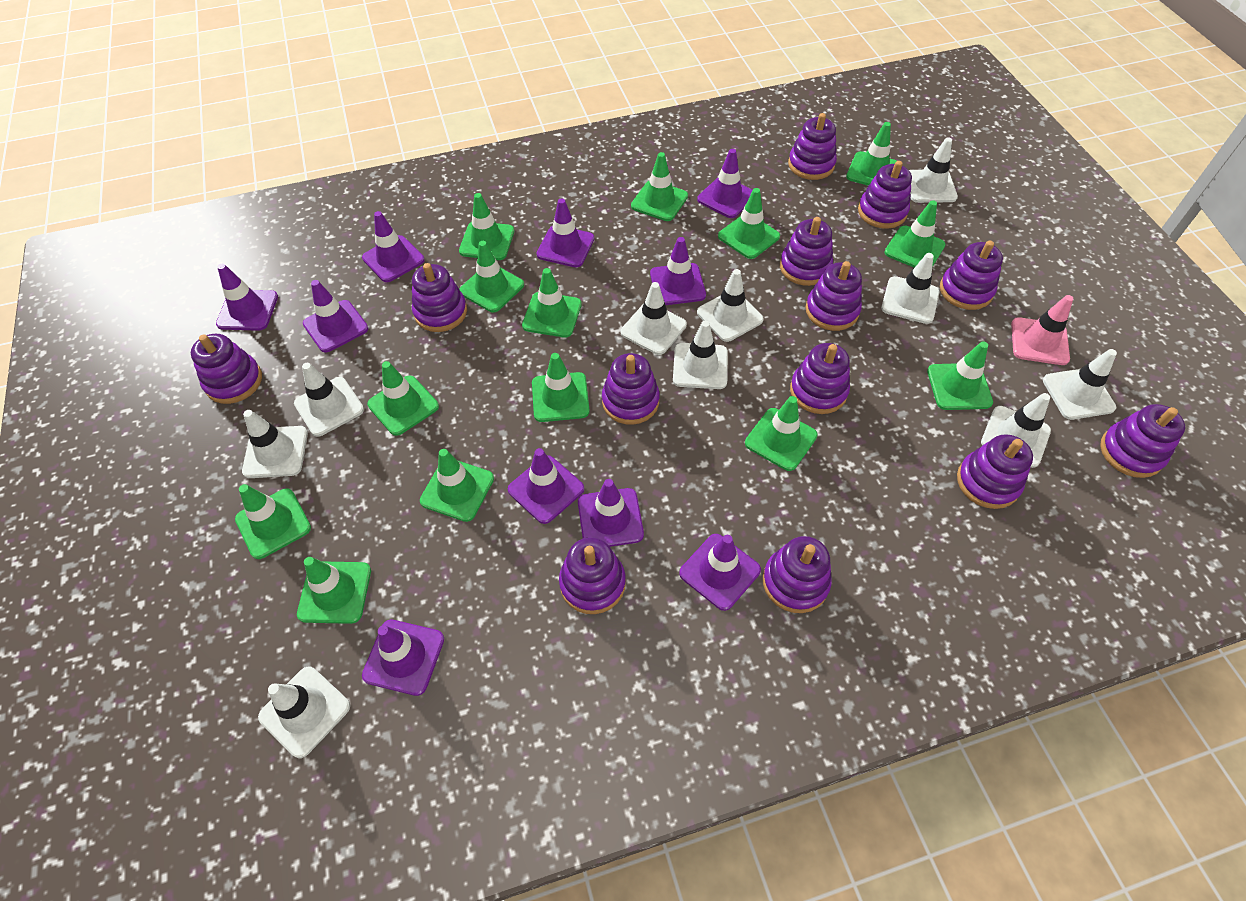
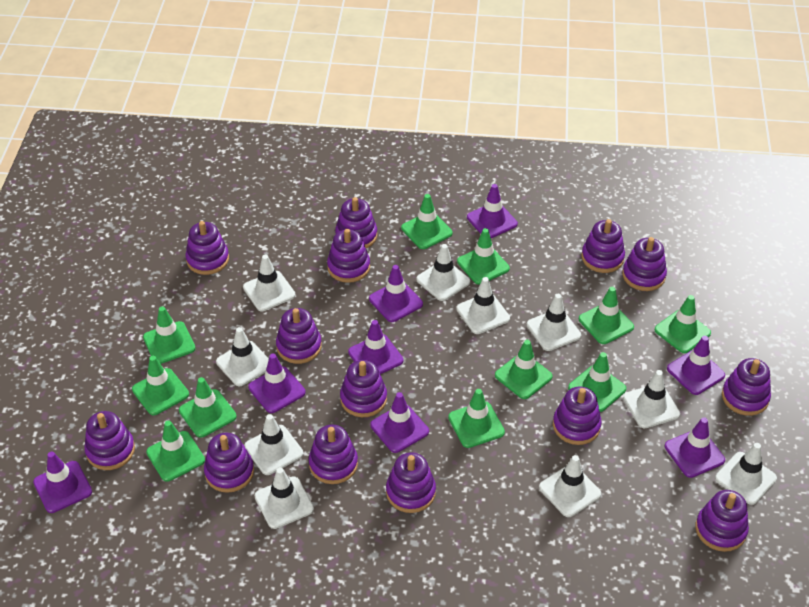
green traffic cone: [235,484,311,559] [297,557,371,624] [367,361,439,436] [420,449,494,522] [459,193,514,260] [459,241,524,312] [522,268,582,338] [532,353,590,422] [631,152,688,221] [718,188,780,259] [745,396,818,471] [846,122,897,186] [885,200,945,267] [927,342,993,410] = 14 -> [132,356,189,415] [143,306,196,364] [146,420,205,482] [179,377,237,438] [401,194,453,249] [448,389,505,448] [457,228,510,285] [495,340,553,399] [568,352,626,412] [579,287,634,344] [655,295,711,353] = 11
pink traffic cone: [1011,295,1073,365] = 1 -> none = 0
purple stacking toy: [191,334,262,404] [412,263,467,332] [559,537,626,614] [602,353,660,425] [763,536,832,613] [780,217,833,286] [788,113,837,180] [790,343,850,414] [805,261,862,331] [858,161,912,229] [940,240,1003,310] [957,434,1033,509] [1100,404,1185,478] = 13 -> [84,411,135,470] [185,221,229,275] [204,433,254,493] [276,308,322,364] [309,425,358,484] [327,229,370,283] [335,197,377,248] [340,360,387,417] [386,452,436,513] [553,387,602,445] [581,219,625,273] [622,237,667,291] [695,490,749,552] [722,358,771,416] = 14
purple traffic cone: [216,264,278,331] [303,280,368,352] [362,211,425,282] [362,620,444,696] [508,448,584,524] [536,198,594,267] [578,479,644,547] [650,237,706,305] [679,534,761,611] [697,149,753,218] = 10 -> [33,452,92,513] [248,354,306,413] [348,320,403,374] [369,265,423,322] [370,392,429,453] [467,184,518,238] [665,417,725,478] [667,336,725,395] = 8

